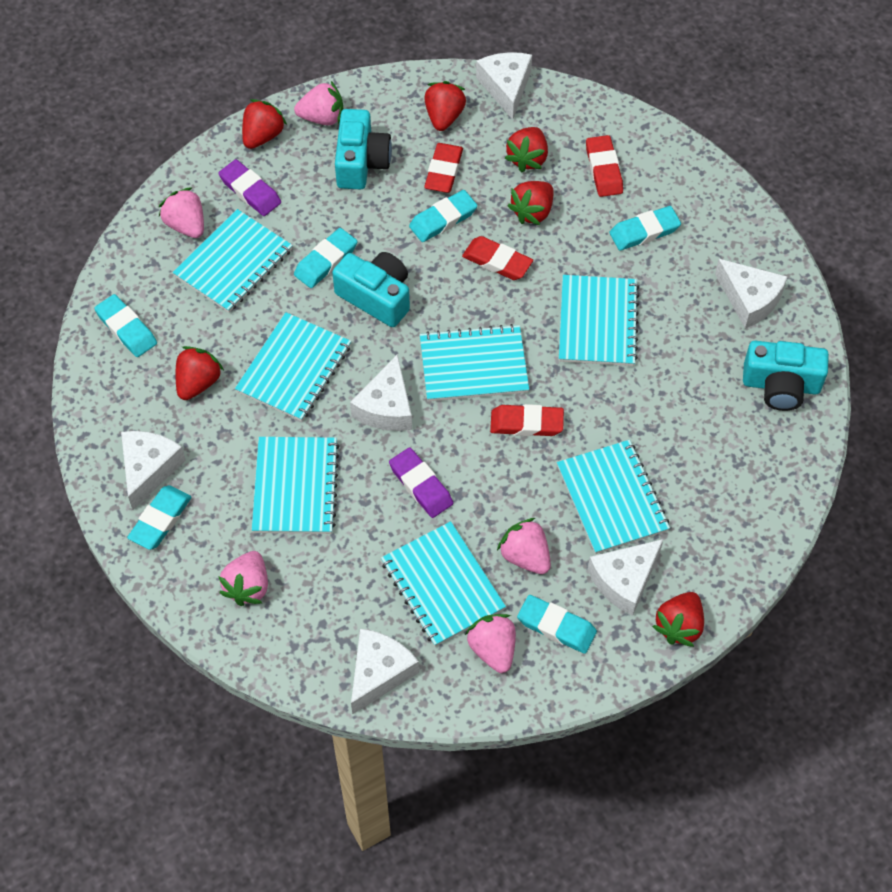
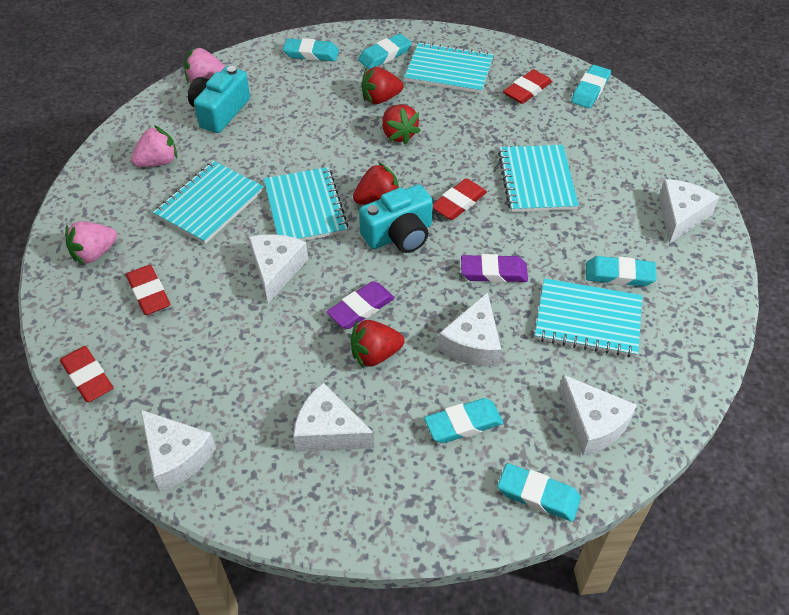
pink strawberry: [159,187,204,238] [218,551,268,606] [294,81,343,125] [465,614,516,673] [497,518,551,574] = 5 -> [65,221,117,265] [131,125,177,167] [184,48,226,82] = 3
red strawberry: [176,346,224,400] [242,99,287,149] [424,81,466,131] [505,127,548,172] [507,181,554,225] [652,592,704,647] = 6 -> [350,320,404,369] [353,162,399,205] [361,67,404,104] [382,104,421,144] = 4
turquoise camera: [332,252,410,327] [335,109,392,189] [743,341,829,411] = 3 -> [188,66,250,133] [359,184,433,253] = 2
turquoise notebook: [173,209,293,313] [235,312,351,421] [252,437,339,534] [381,521,506,647] [420,324,529,402] [557,440,670,554] [559,275,639,366] = 7 -> [153,161,264,244] [264,167,348,241] [404,42,493,94] [498,145,579,212] [535,278,642,358] = 5

